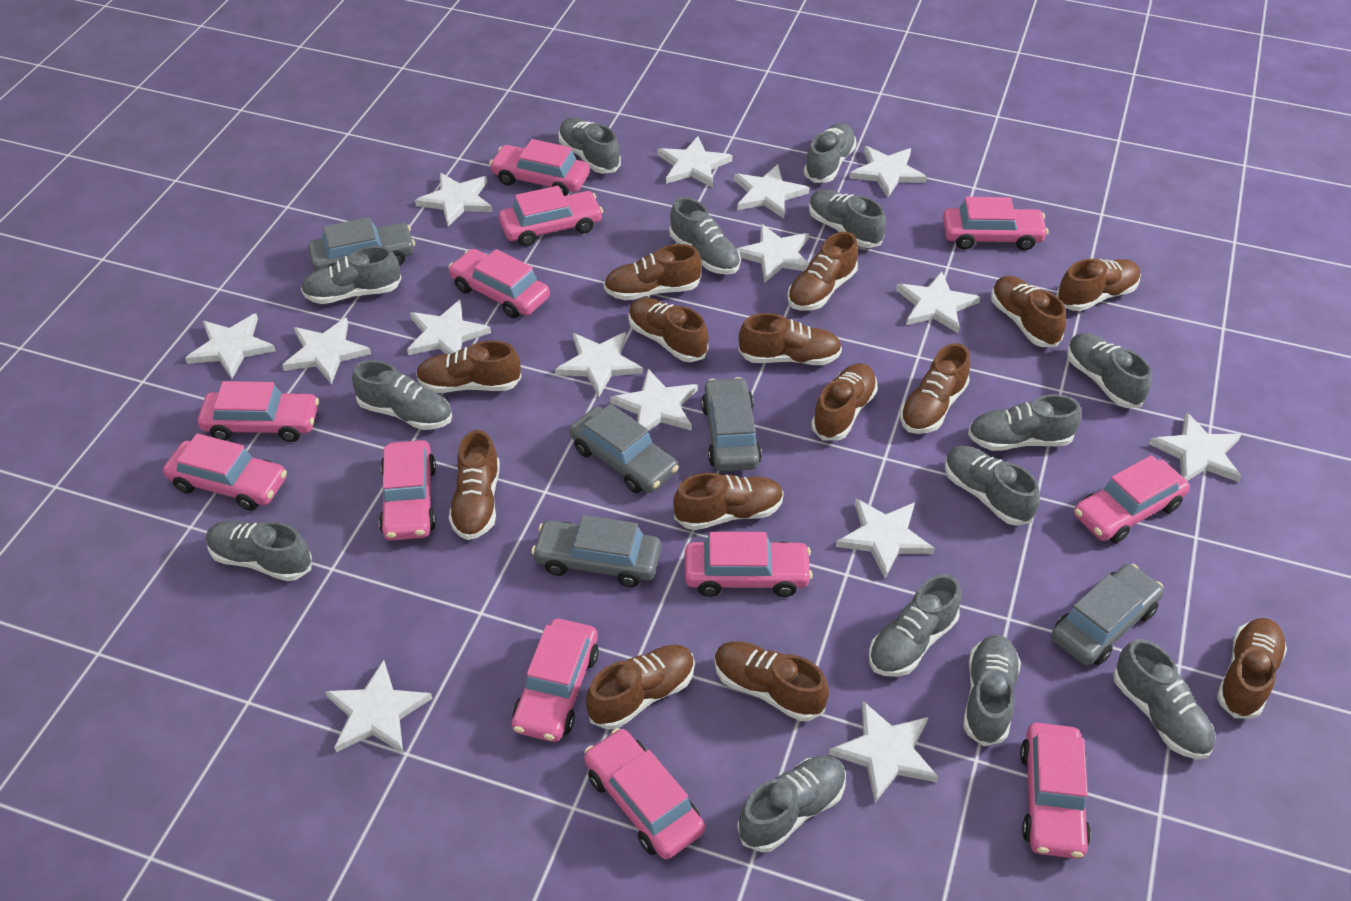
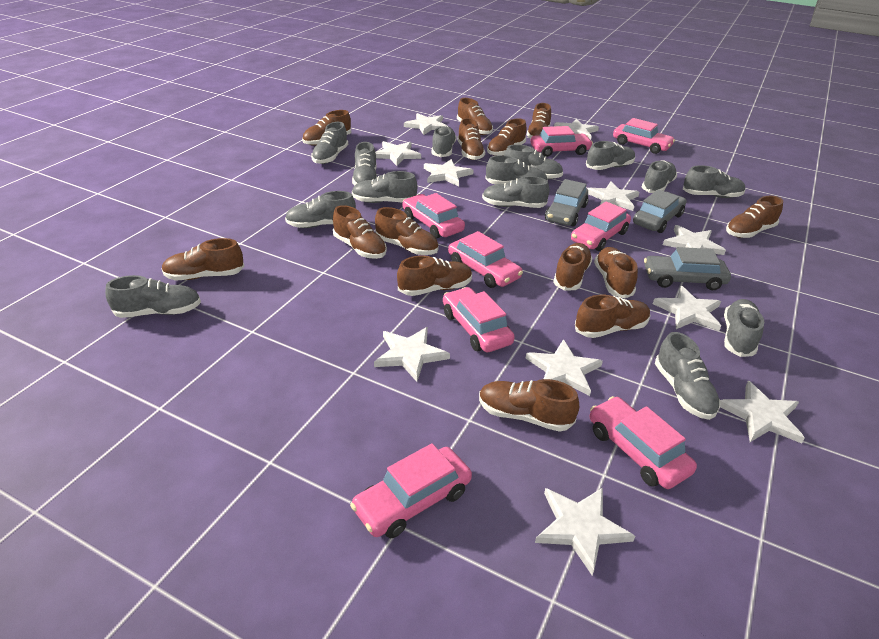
grey car: [308,217,415,271] [531,515,661,587] [569,404,679,493] [701,377,762,471] [1051,564,1164,666] = 5 -> [545,179,589,227] [633,189,686,233] [644,247,731,290] = 3
pink car: [163,433,287,511] [198,381,319,442] [379,440,436,541] [448,249,550,318] [489,139,590,196] [499,186,603,246] [512,619,599,742] [584,728,705,859] [685,532,813,597] [943,197,1049,251] [1020,723,1091,859] [1074,455,1190,543] = 12 -> [350,444,472,538] [403,193,465,239] [443,287,515,352] [448,231,523,288] [531,126,593,157] [571,201,631,251] [590,396,697,489] [613,118,675,154] = 8
white star: [185,314,276,379] [282,318,371,384] [325,660,433,753] [407,300,491,355] [415,173,493,227] [555,332,643,397] [610,369,698,431] [658,136,732,187] [734,164,809,218] [737,224,810,283] [829,701,939,803] [836,499,935,578] [849,146,927,198] [896,271,980,333] [1149,412,1241,482] = 15 -> [374,327,450,382] [375,141,421,166] [404,113,447,135] [424,159,473,186] [525,339,603,396] [535,488,635,575] [554,118,599,140] [587,182,639,211] [653,286,721,331] [663,225,726,255] [720,381,805,443] = 11

